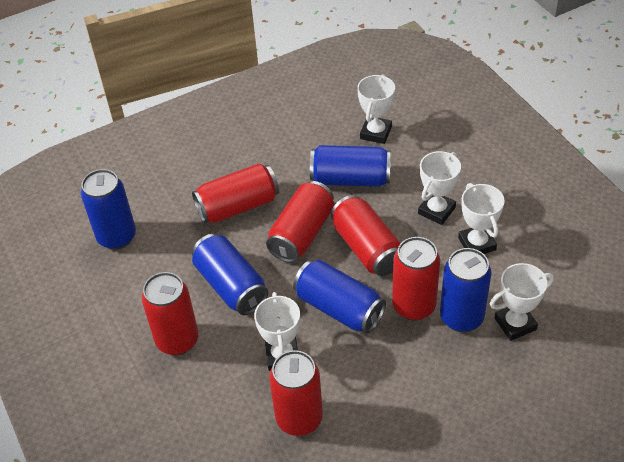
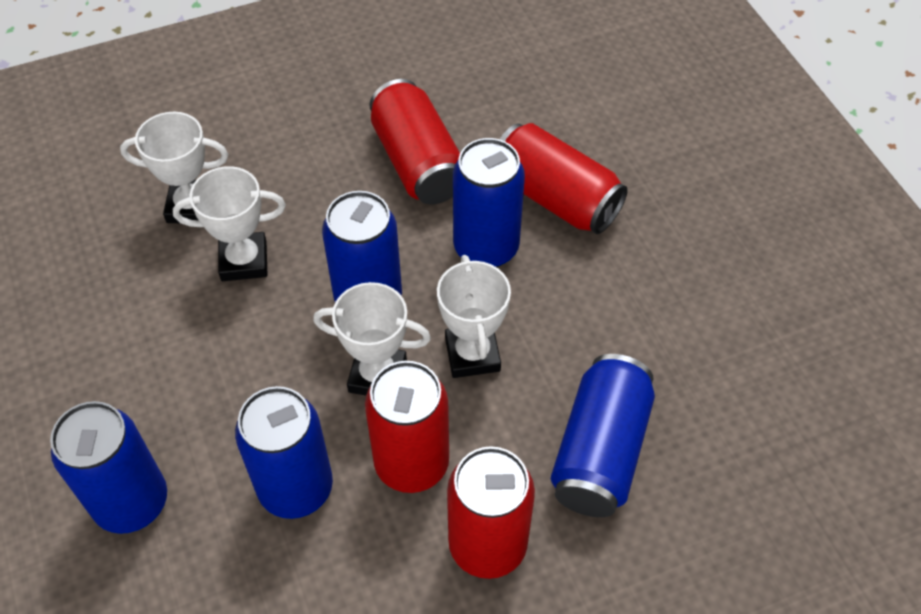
red can: [142,272,199,355] [192,163,279,224] [266,181,334,263] [269,350,323,436] [331,195,401,276] [392,237,440,321] = 6 -> [365,361,449,493] [369,79,460,204] [447,446,535,579] [500,123,628,234] = 4
white trophy: [254,292,300,371] [357,74,395,144] [418,151,461,225] [458,183,505,254] [490,263,554,341] = 5 -> [120,112,228,223] [173,166,286,281] [313,282,431,395] [437,255,511,378] = 4

